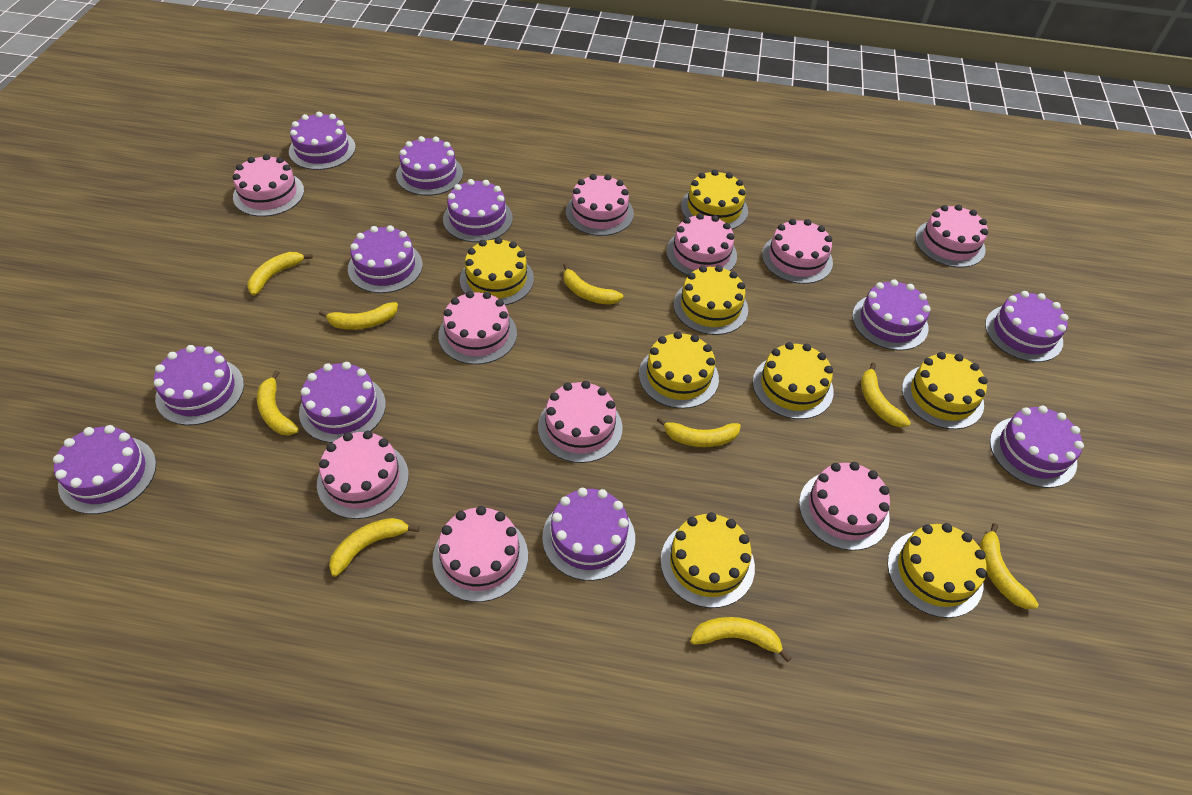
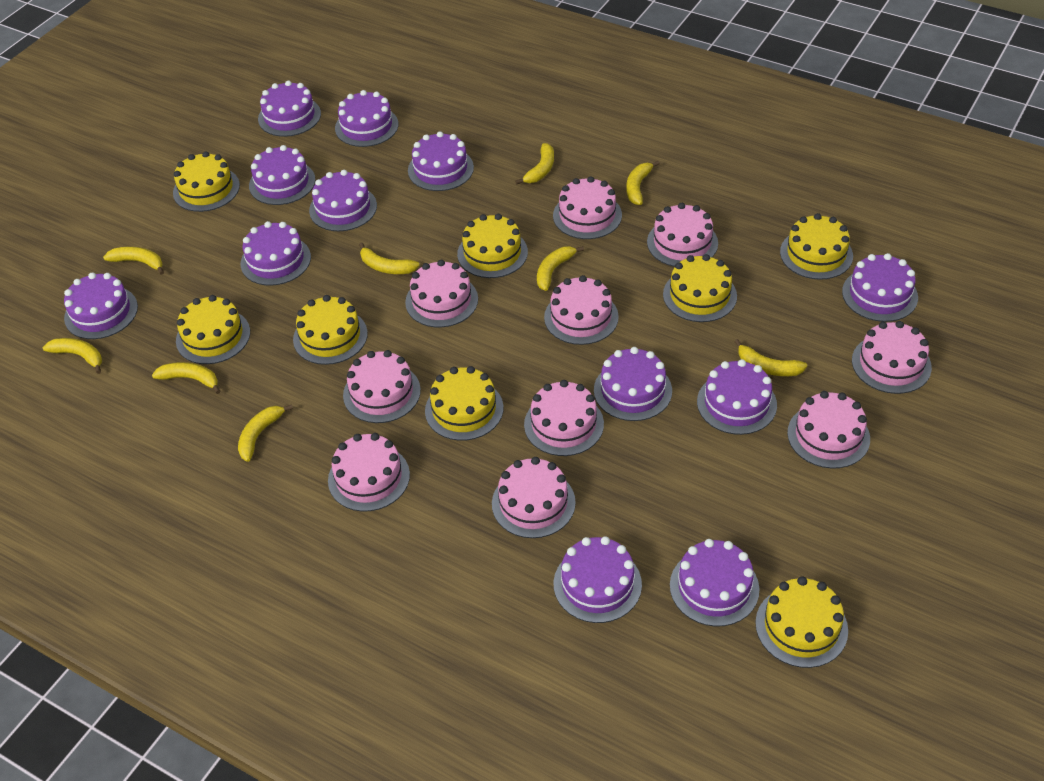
purple cake: [53,425,156,514] [154,345,244,425] [289,112,356,170] [299,362,386,443] [348,225,423,293] [396,136,463,196] [443,179,513,242] [542,488,635,581] [852,279,931,351] [985,291,1069,362] [990,406,1084,488] = 11 -> [64,272,138,339] [240,221,311,286] [249,145,315,205] [258,80,321,137] [309,170,377,231] [335,90,398,147] [408,131,474,191] [554,536,642,623] [594,347,672,421] [670,539,759,627] [697,359,777,435] [842,253,918,322] = 12

